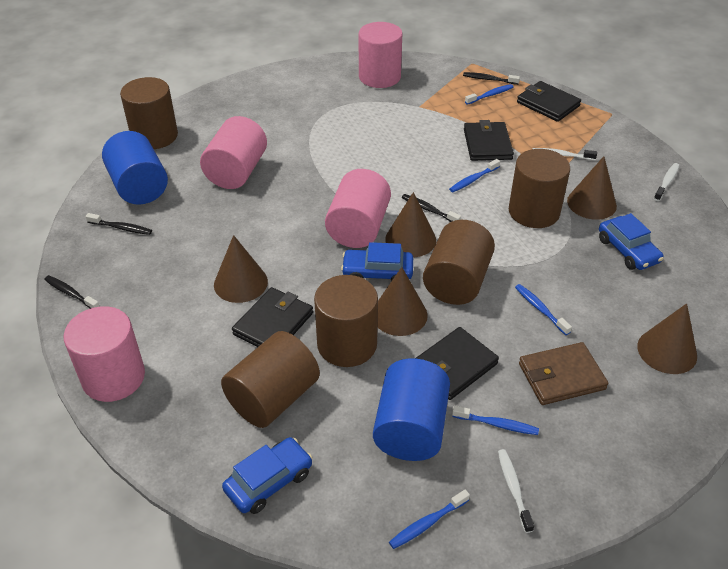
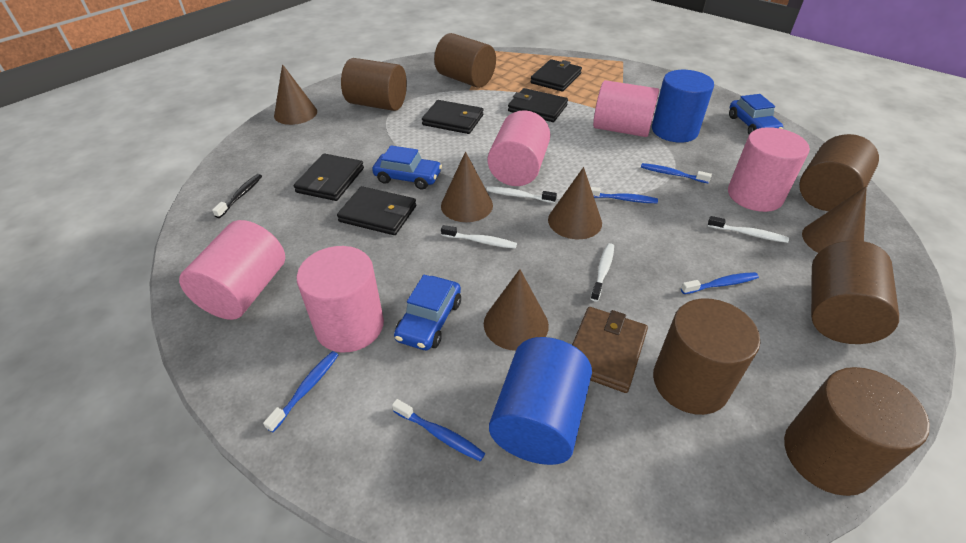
black toothbrush: [44,275,100,309] [86,213,152,235] [402,194,461,222] [463,72,520,85] = 4 -> [212,174,262,218] = 1
black wallet: [232,287,313,347] [416,327,499,400] [464,120,514,161] [517,81,581,122] = 4 -> [294,154,364,201] [337,186,416,235] [422,100,483,134] [508,88,568,122] [530,59,582,91] = 5
brown cylinder: [120,77,178,149] [221,331,320,428] [314,275,378,367] [423,220,495,305] [509,149,570,228] = 5 -> [341,58,407,111] [434,33,496,88] [653,298,760,415] [784,367,930,496] [799,134,879,211] [811,240,899,344] = 6
pink cylinder: [64,306,145,402] [200,116,267,189] [325,169,391,248] [359,22,402,88] = 4 -> [179,220,285,320] [297,246,384,352] [488,110,550,186] [593,80,659,137] [728,127,810,212] = 5
white toothbrush: [498,449,534,533] [533,148,597,160] [654,163,679,201] = 3 -> [441,225,517,249] [486,186,557,203] [590,243,614,301] [708,216,789,243] = 4

